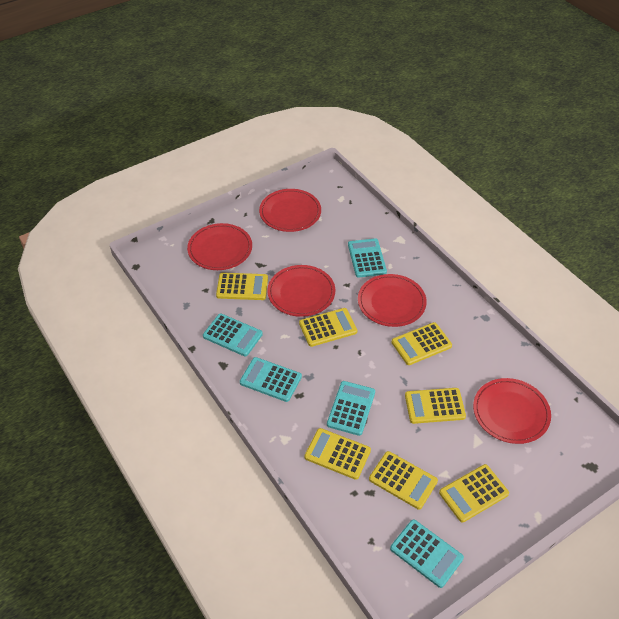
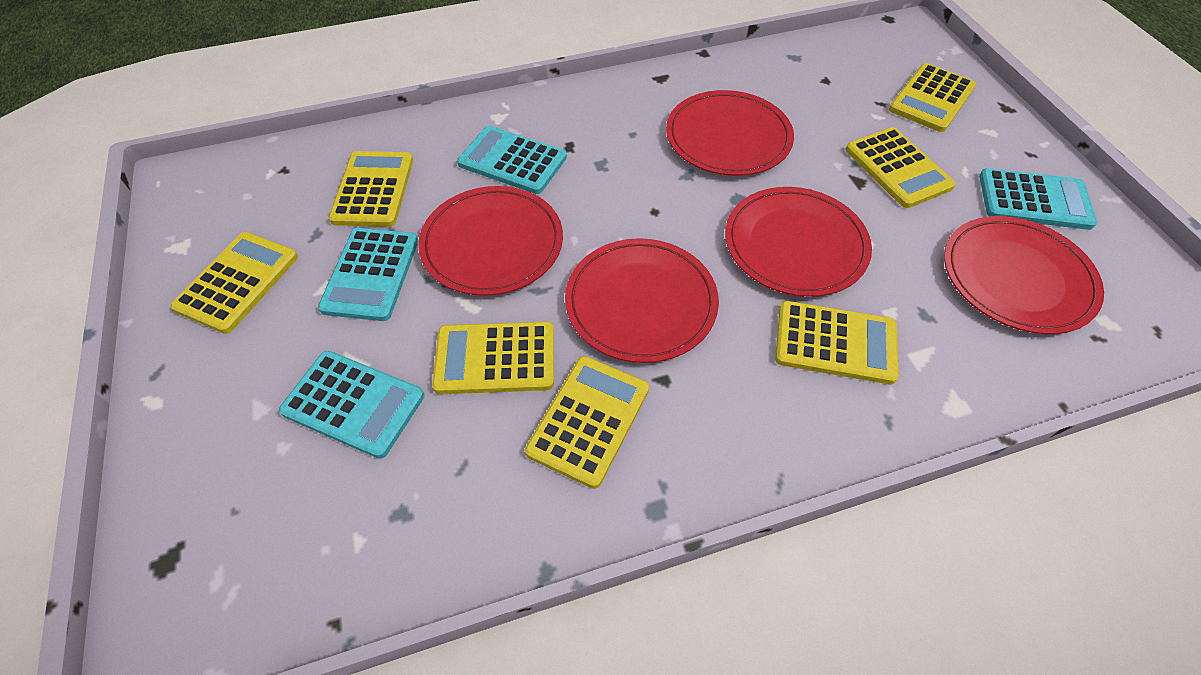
turquoise calculator: [203,314,263,356] [240,357,302,402] [327,381,375,436] [348,238,387,278] [390,519,464,588] = 5 -> [279,351,425,459] [318,228,419,321] [457,126,567,194] [979,168,1097,230] = 4

